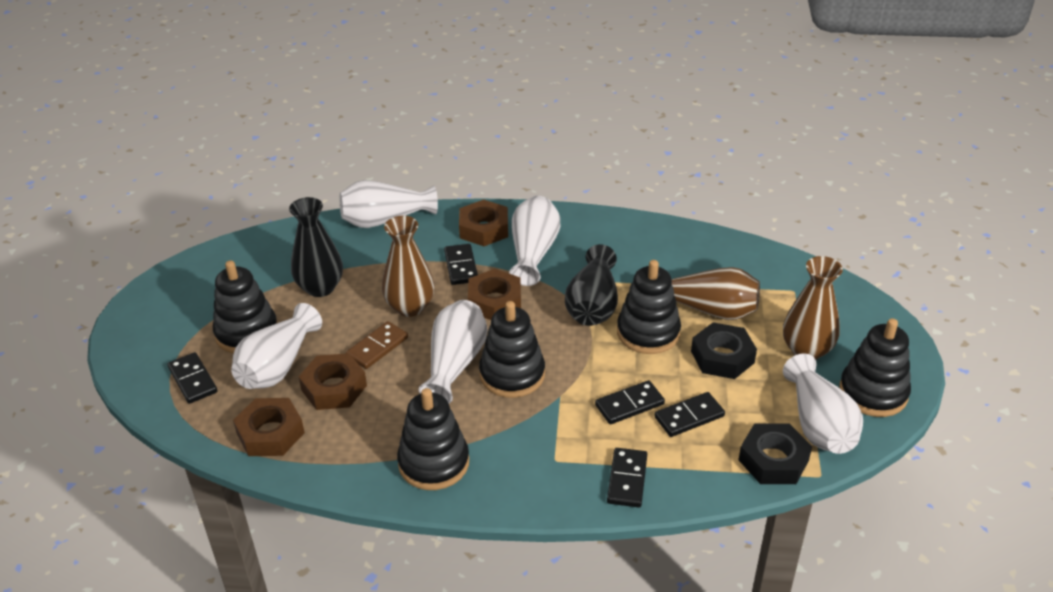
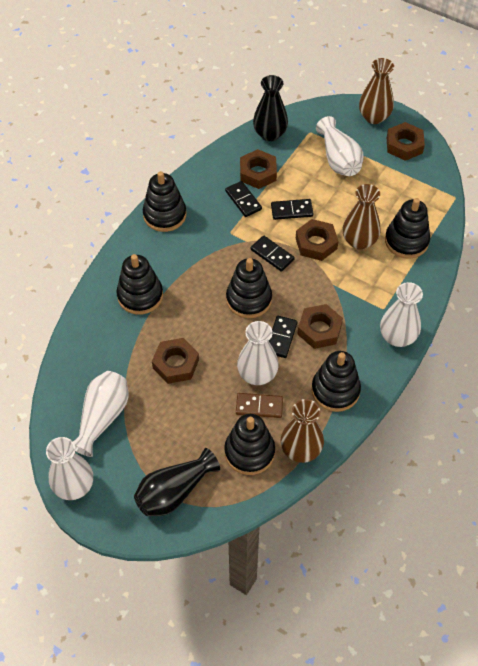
black domino: [167,352,217,404] [444,244,478,285] [595,380,665,424] [607,448,647,507] [654,392,725,437] = 5 -> [225,181,262,217] [251,235,295,272] [269,316,297,358] [271,199,313,220] = 4
black nut: [691,322,757,379] [739,423,812,484] = 2 -> none = 0
black stacking toy: [213,260,277,354] [397,388,469,490] [479,301,545,398] [617,260,681,354] [839,318,911,417] = 5 -> [116,254,163,315] [143,171,186,232] [224,414,275,475] [226,258,272,318] [311,351,361,412] [385,198,430,259] = 6
brown nut: [233,398,305,456] [299,353,367,410] [459,200,508,246] [468,269,521,320] = 4 -> [152,338,199,384] [240,149,277,189] [296,219,338,261] [298,304,343,349] [387,122,425,161] = 5

